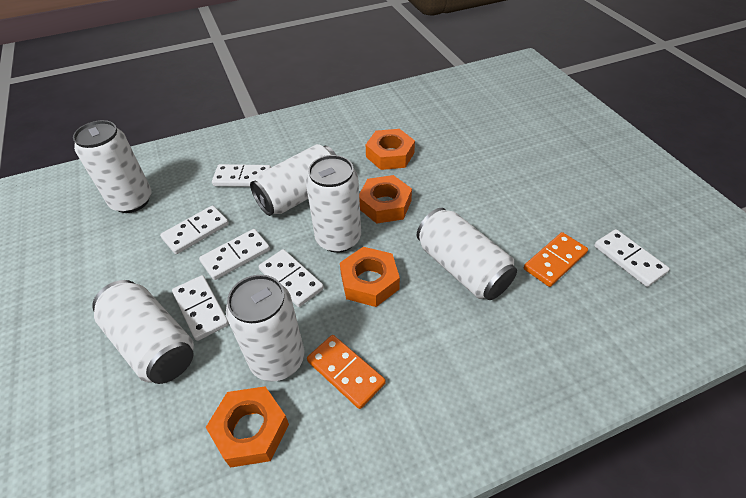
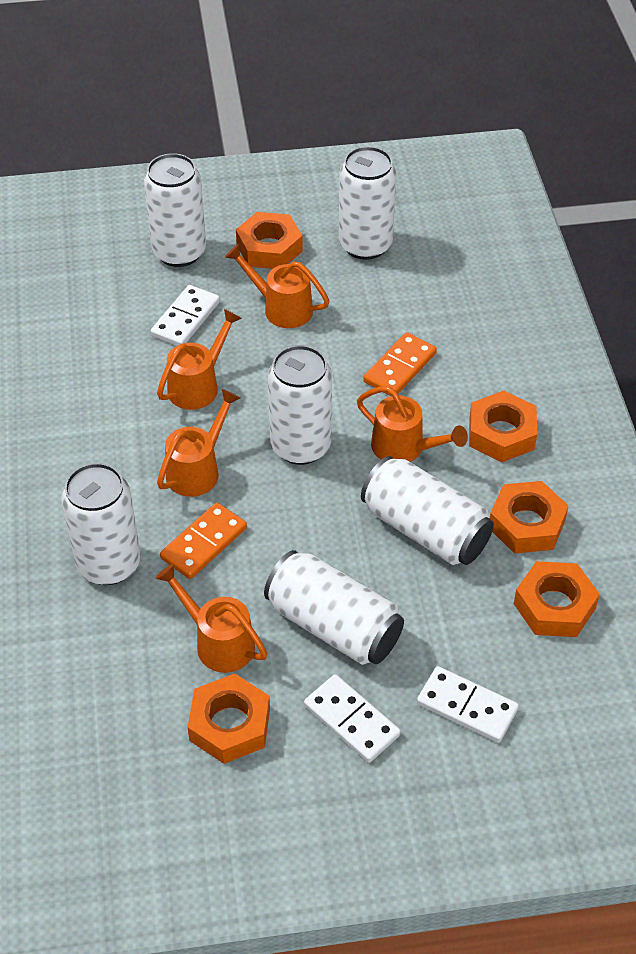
orange nut: [206,386,289,468] [340,247,400,307] [359,175,412,224] [366,129,415,170] = 4 -> [188,674,270,764] [236,212,303,269] [469,391,537,462] [490,481,569,554] [514,561,600,637] = 5
orange watering can: none = 0 -> [155,564,267,673] [157,309,242,410] [157,389,240,497] [225,244,330,328] [357,386,468,462] = 5
white domino: [160,205,229,254] [172,275,229,341] [199,229,270,280] [212,164,271,187] [259,249,324,307] [594,229,670,287] = 6 -> [151,285,220,346] [304,674,401,763] [417,666,519,743] = 3

